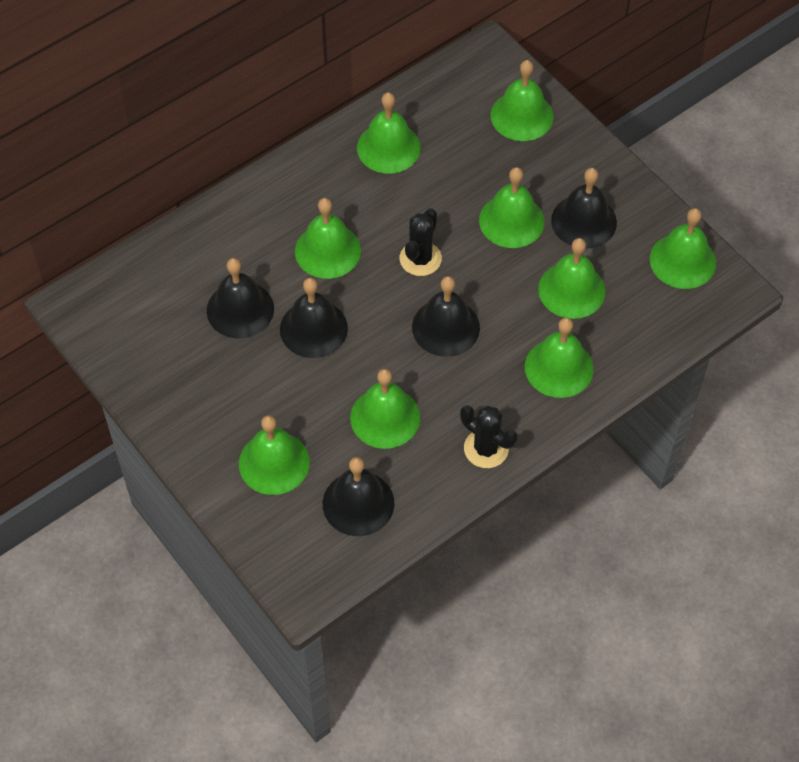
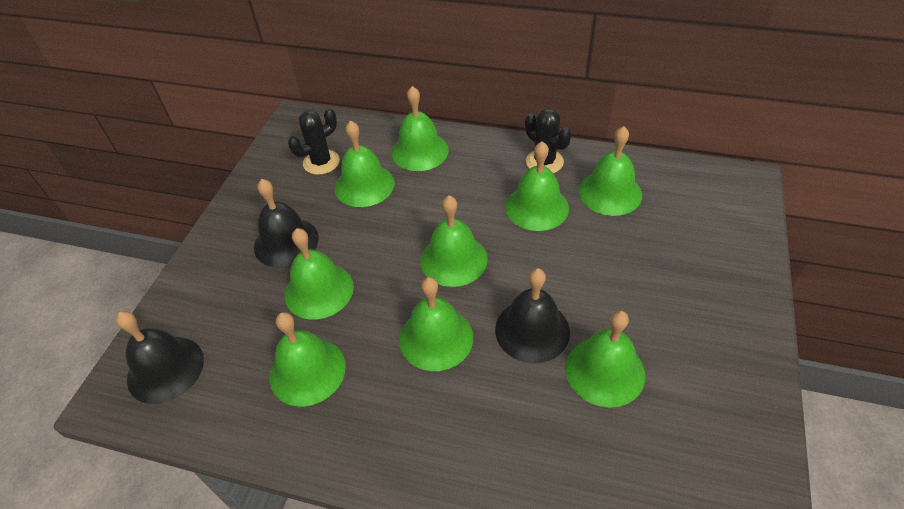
black bell: [207,258,274,338] [280,278,348,358] [323,457,394,536] [412,276,480,357] [551,168,617,249] = 5 -> [116,311,204,404] [254,179,319,268] [495,268,570,363] = 3

